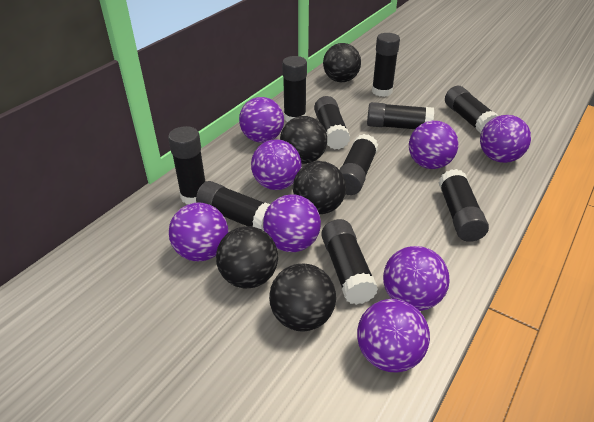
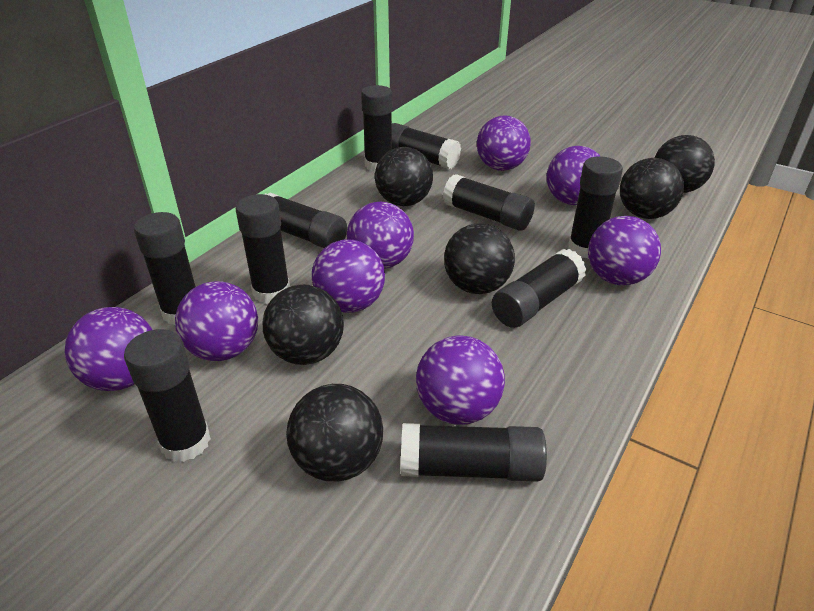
black ball: [216,226,278,288] [269,264,336,331] [280,116,327,164] [293,161,346,214] [323,43,361,82] = 5 -> [263,284,344,365] [286,384,383,482] [375,147,433,206] [444,223,515,294] [620,158,684,219] [655,135,715,193] = 6

